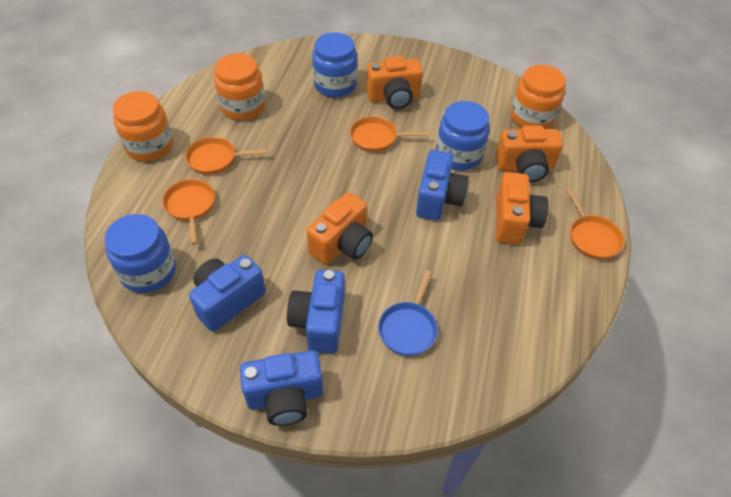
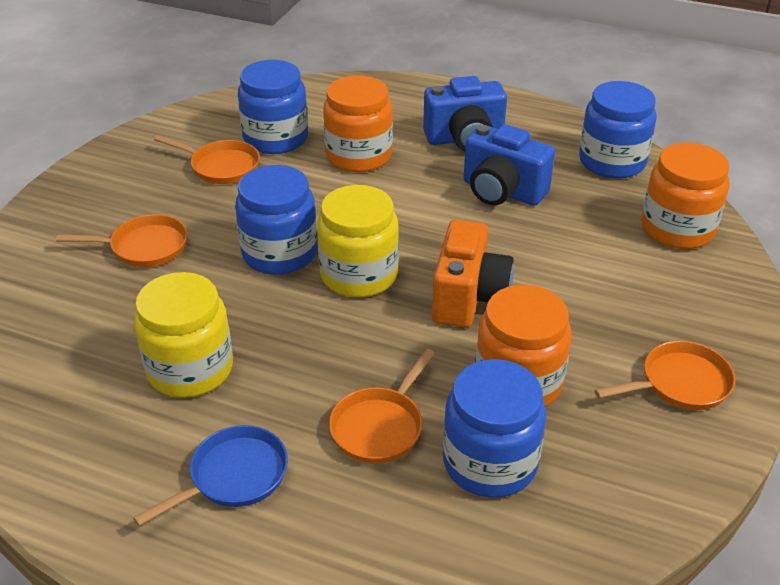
blue camera: [189,255,266,332] [240,350,323,426] [287,270,345,353] [416,150,469,221] = 4 -> [423,76,507,151] [464,124,555,205] = 2
blue jar: [105,214,176,293] [312,32,357,97] [436,101,490,171] = 3 -> [235,165,317,275] [238,60,308,154] [443,359,546,498] [579,81,657,179] = 4
orange camera: [307,192,373,265] [366,56,423,109] [495,126,563,182] [496,172,549,245] = 4 -> [432,220,514,328] = 1
yellow jar: none = 0 -> [134,272,233,398] [317,185,399,298] = 2

